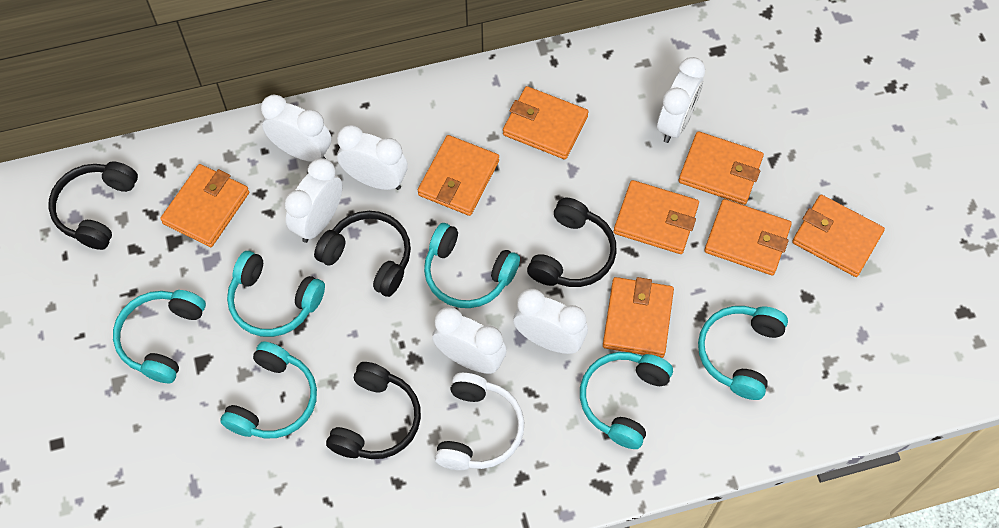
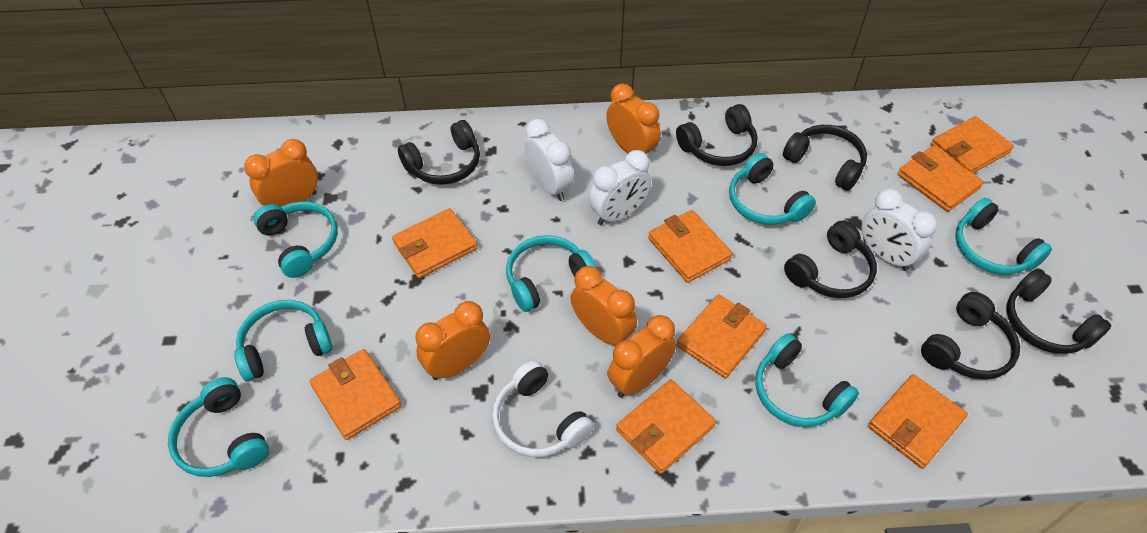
black headphones: [49,161,138,250] [314,211,411,297] [326,362,421,459] [527,198,617,287] = 4 -> [398,120,480,185] [676,104,758,166] [783,125,867,191] [784,220,877,298] [921,292,1020,380] [1007,268,1112,354] = 6
orange clock: none = 0 -> [244,139,318,207] [415,301,490,380] [570,266,637,345] [606,84,661,156] [608,315,676,398] = 5
turquoise headphones: [113,290,206,383] [220,342,317,438] [227,251,325,337] [424,223,520,308] [580,352,673,449] [698,306,788,400] = 6 -> [168,377,269,477] [234,300,333,382] [254,201,338,278] [506,235,597,312] [729,153,816,225] [755,333,859,427] [955,198,1052,275] = 7
white clock: [261,95,332,162] [284,158,343,243] [337,125,408,190] [432,307,507,374] [513,289,588,354] [657,57,705,143] = 6 -> [524,119,574,201] [589,150,651,225] [862,189,937,271] = 3

